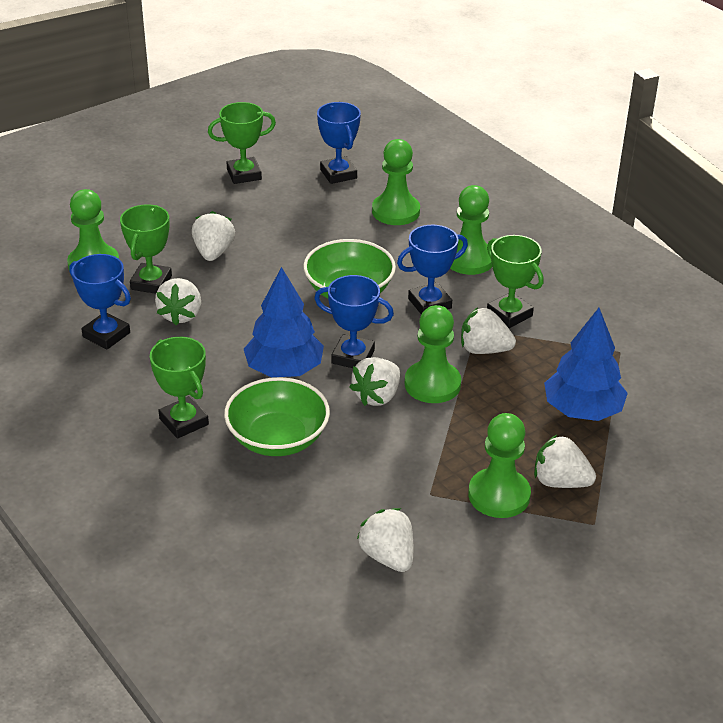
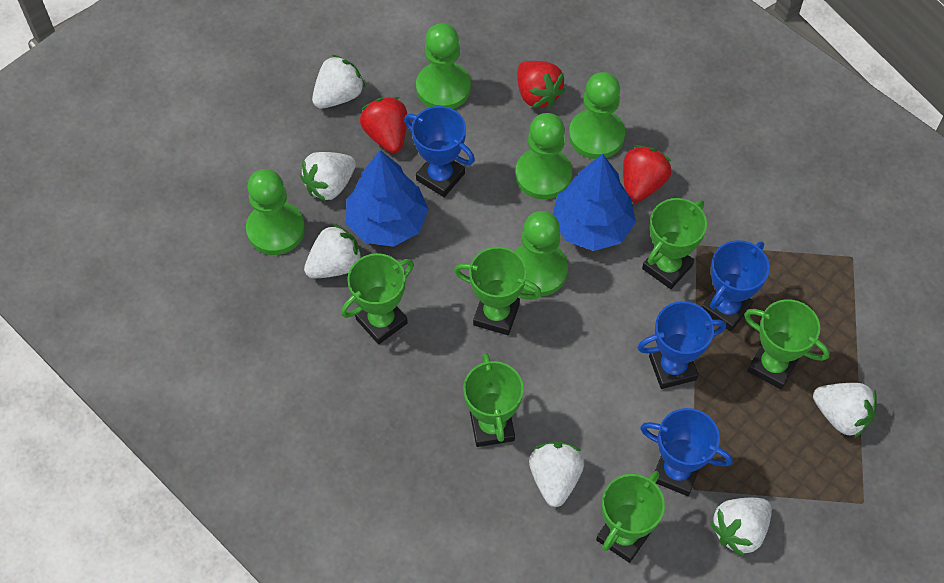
green bowl: [224,377,330,456] [303,239,396,298] = 2 -> none = 0
green trophy: [120,204,172,294] [150,337,209,439] [208,102,276,184] [487,235,544,328] = 4 -> [341,253,414,344] [454,247,542,335] [463,353,524,447] [596,471,665,563] [642,198,707,289] [744,299,830,390] = 6
red strawberry: none = 0 -> [360,97,407,153] [517,61,565,108] [623,145,672,203] = 3

